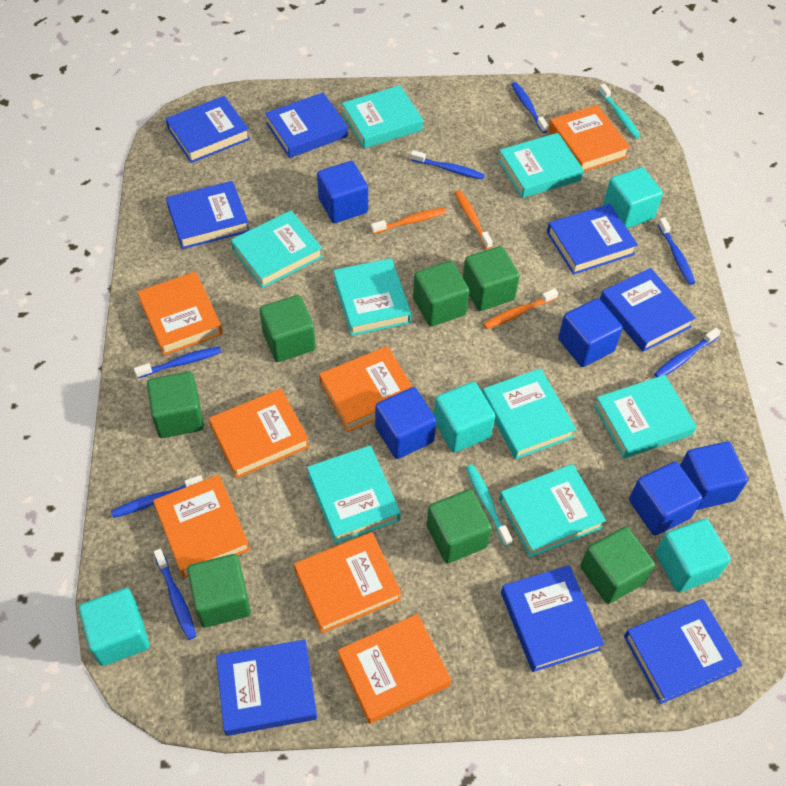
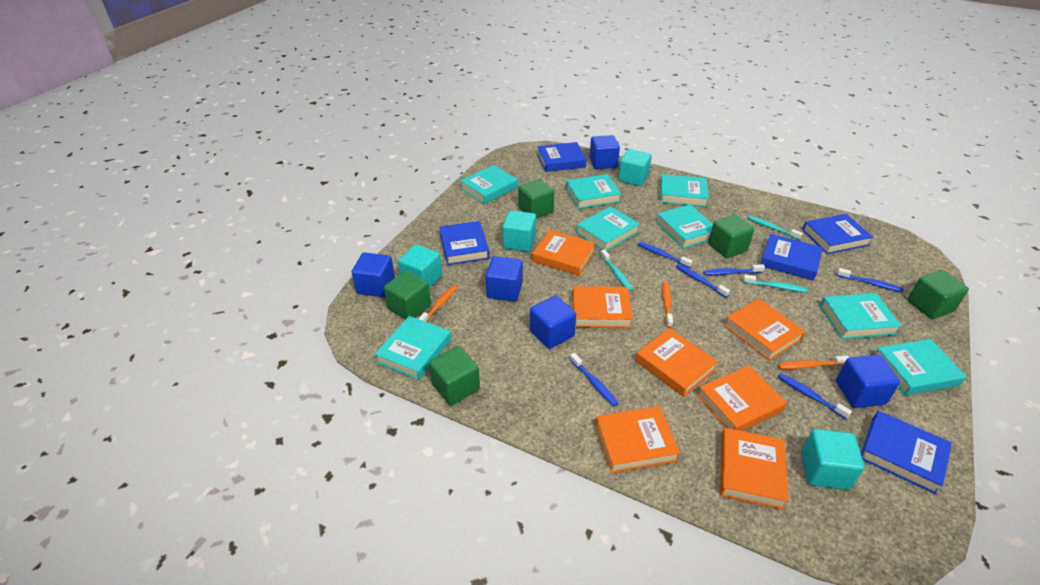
blue book: [166,96,250,163] [166,181,249,249] [216,640,317,736] [265,92,348,158] [501,565,604,672] [547,204,638,275] [600,268,695,352] [624,599,742,704] = 8 -> [439,221,490,265] [537,142,587,172] [761,234,823,281] [802,214,873,254] [861,411,952,494] = 5
blue toothbrush: [111,475,203,518] [134,346,221,378] [154,549,196,640] [411,150,485,180] [511,82,549,133] [654,328,721,377] [658,218,695,285] = 7 -> [570,353,619,407] [638,242,693,268] [676,264,730,297] [704,264,765,275] [778,373,852,419] [837,268,904,292] = 6
green cube: [147,371,204,438] [187,554,251,628] [259,295,316,362] [413,261,469,327] [427,489,492,563] [463,246,520,311] [580,526,655,604] = 7 -> [384,271,431,319] [429,346,480,405] [518,179,554,219] [708,214,754,258] [908,270,969,319] = 5
turquoise toothbrush: [466,464,512,546] [599,84,640,139] = 2 -> [601,249,633,292] [743,275,808,292] [747,215,803,240] = 3

